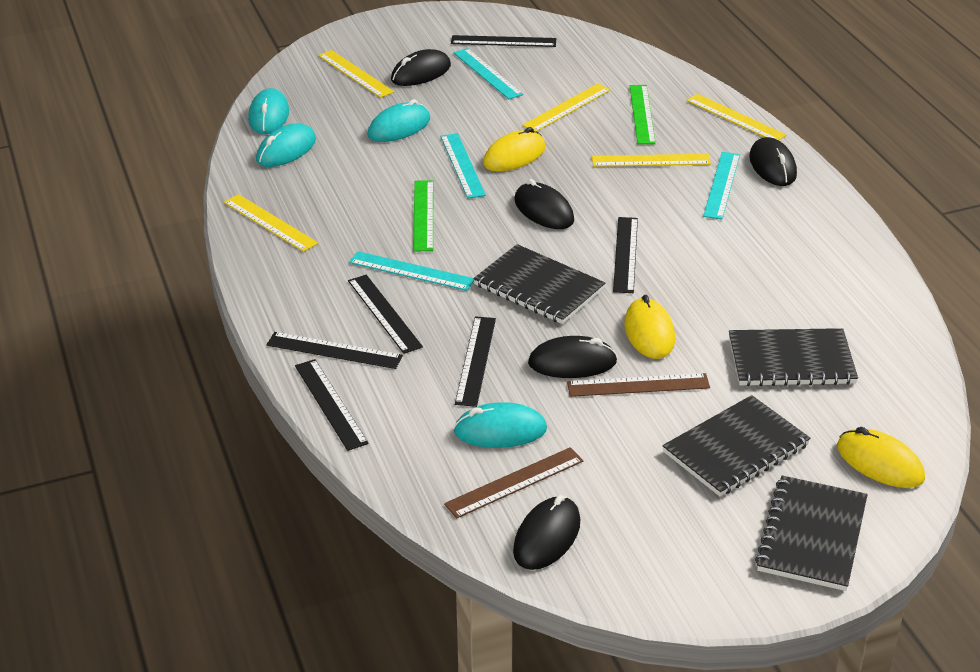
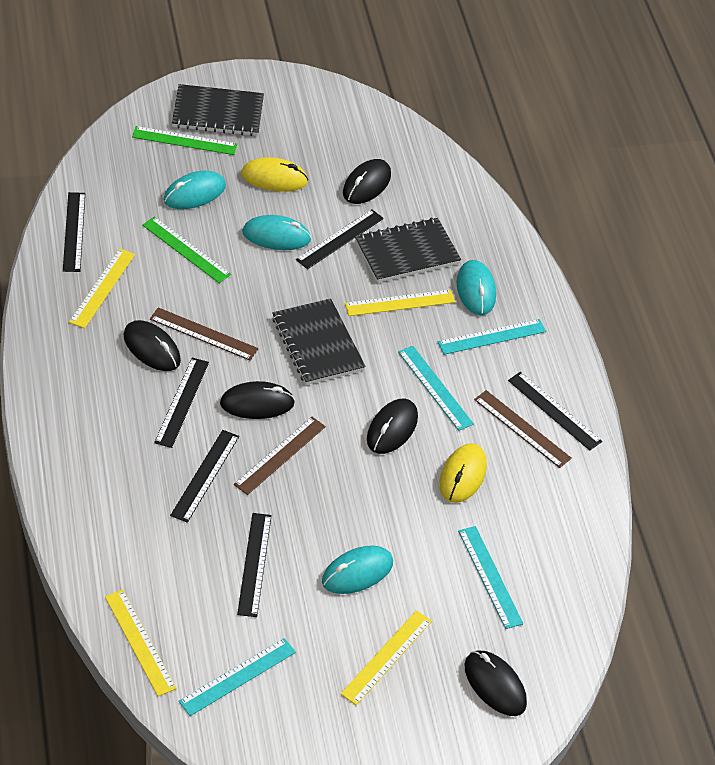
black notebook: [473,244,605,324] [662,395,811,496] [729,328,858,386] [755,475,868,591] = 4 -> [172,84,264,136] [272,298,366,385] [355,218,461,283] = 3
brown ruler: [444,447,584,519] [567,373,710,397] = 2 -> [150,307,258,361] [234,417,326,495] [474,390,572,468] = 3
yellow mouse: [483,127,546,171] [624,295,675,359] [837,427,925,488] = 3 -> [241,157,308,192] [440,443,487,503] = 2
yellow ruler: [224,194,318,252] [318,50,394,98] [522,84,610,132] [592,154,711,167] [686,94,787,140] = 5 -> [69,249,135,328] [105,590,176,696] [340,610,432,705] [345,290,455,316] = 4

